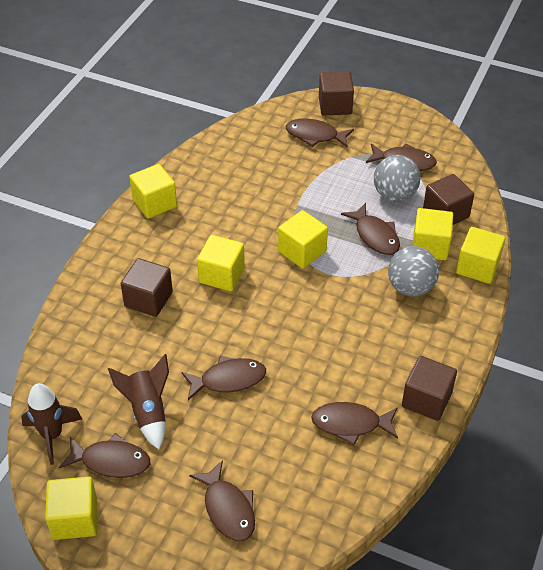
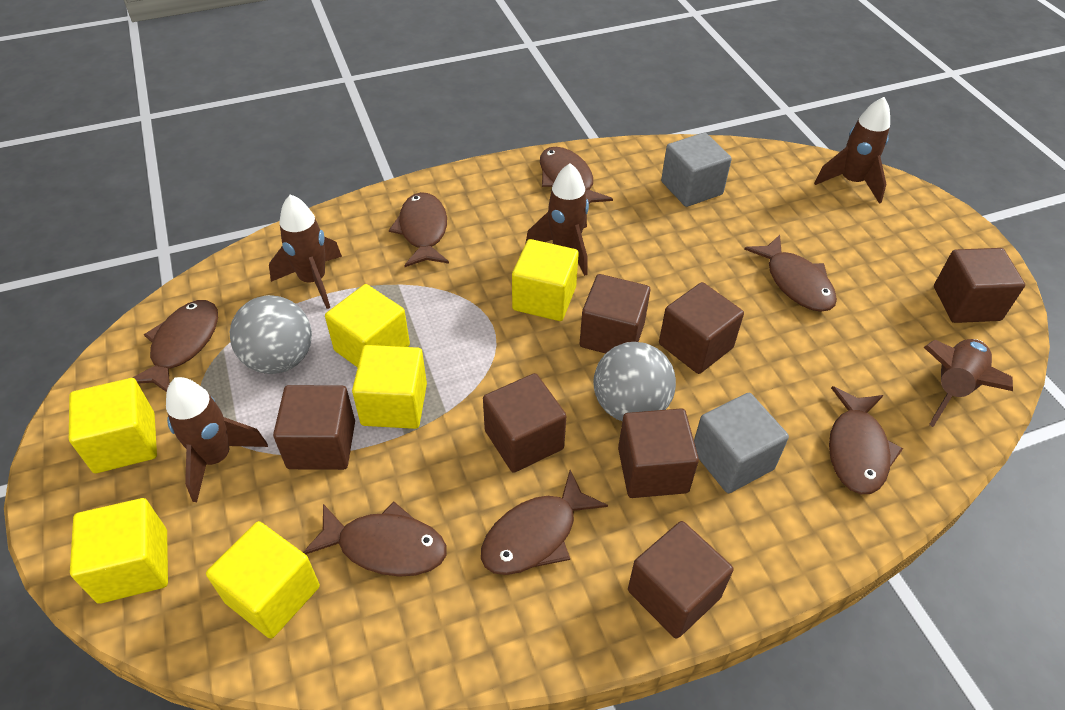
brown cube: [121,258,173,317] [319,71,354,115] [402,356,457,421] [423,174,474,225] = 4 -> [273,385,355,470] [483,373,566,473] [580,274,650,354] [618,408,699,498] [628,521,734,639] [659,282,744,374] [934,248,1025,323] = 7
brown rocket: [21,383,82,465] [108,354,169,449] = 2 -> [166,377,268,502] [269,194,342,309] [525,163,589,276] [814,97,890,204] [924,339,1013,427] = 5
grey cube: none = 0 -> [661,133,732,207] [694,393,789,493] = 2

